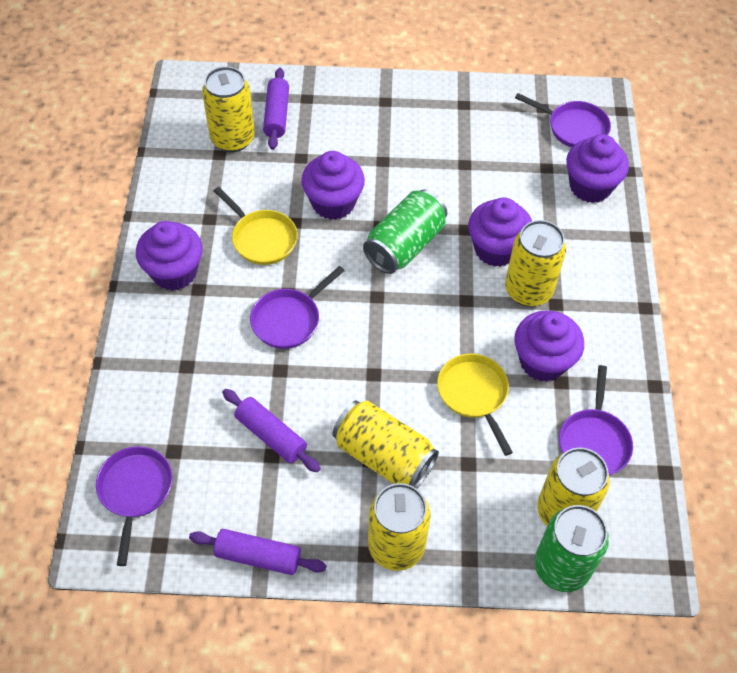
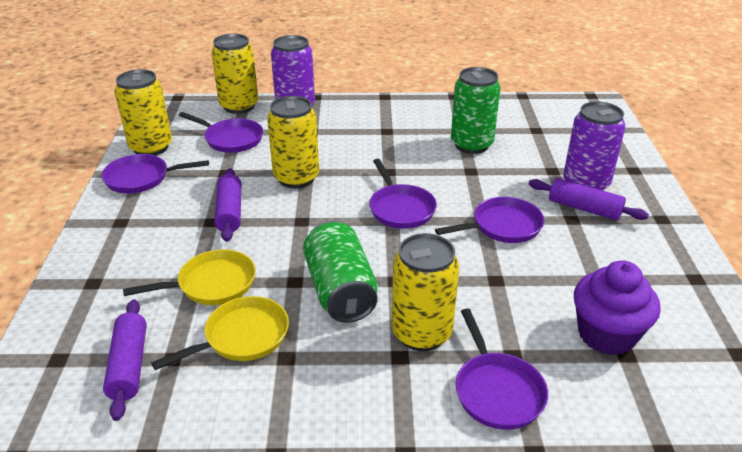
purple can: none = 0 -> [271,35,315,105] [563,101,625,191] = 2
purple cupcake: [136,221,203,291] [301,151,365,220] [468,197,532,267] [514,310,584,382] [566,134,629,203] = 5 -> [574,260,661,355] = 1
purple pan: [96,446,173,566] [250,266,345,349] [515,93,611,147] [559,365,633,475] = 4 -> [101,154,209,194] [179,112,263,153] [369,159,437,229] [435,197,544,243] [455,308,548,430] = 5
yellow can: [202,66,255,152] [332,400,439,489] [368,483,431,571] [505,220,566,307] [537,447,610,526] = 5 -> [115,69,172,156] [211,34,258,114] [267,96,319,188] [392,233,459,351] = 4

